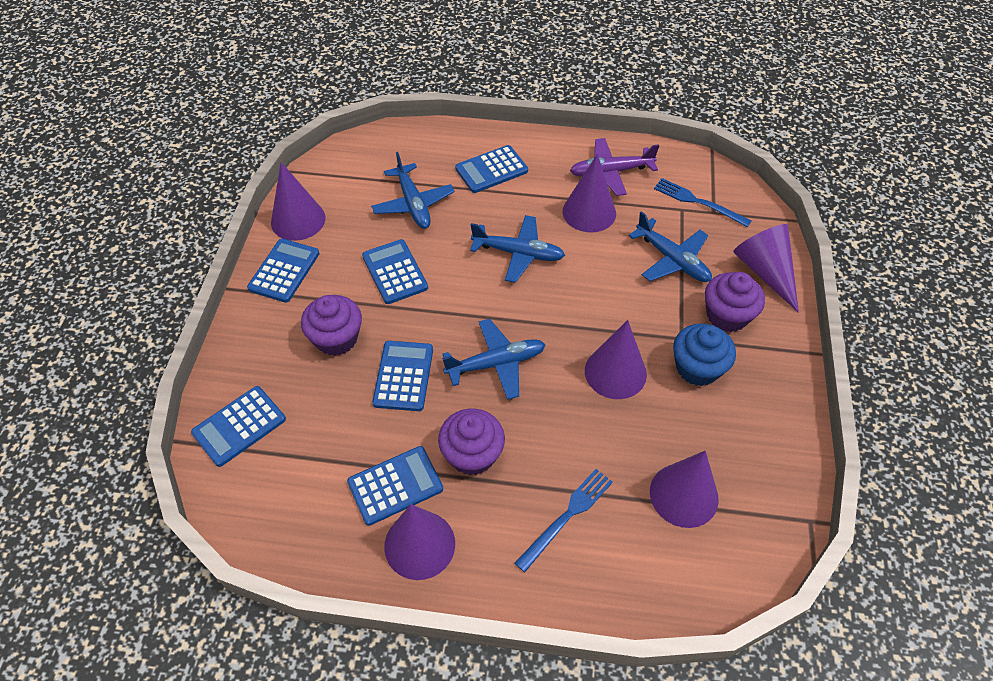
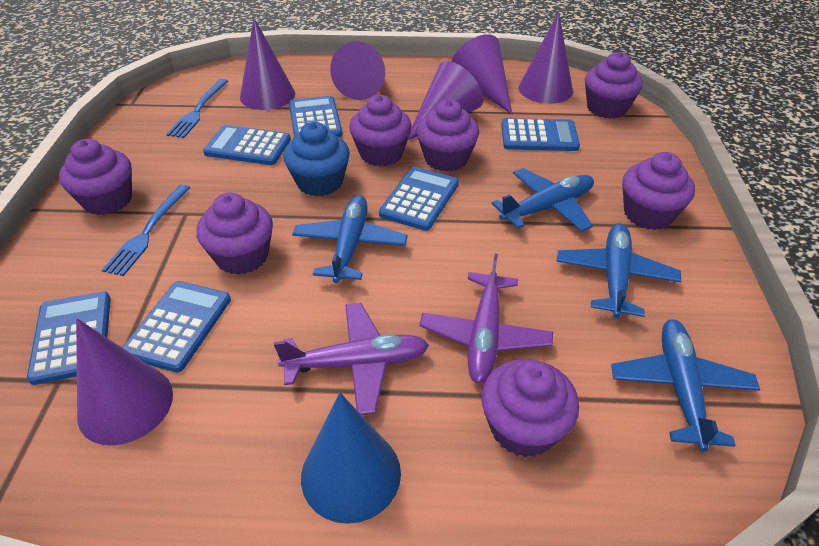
blue cone: none = 0 -> [301,393,401,524] = 1
purple cupcake: [301,295,362,356] [438,408,505,475] [705,272,765,332] = 3 -> [59,139,132,215] [196,193,273,275] [349,95,412,167] [416,99,479,172] [481,359,579,457] [585,52,643,119] [622,152,695,230] = 7
purple plane: [570,138,659,196] = 1 -> [274,303,429,415] [419,254,553,383] = 2

